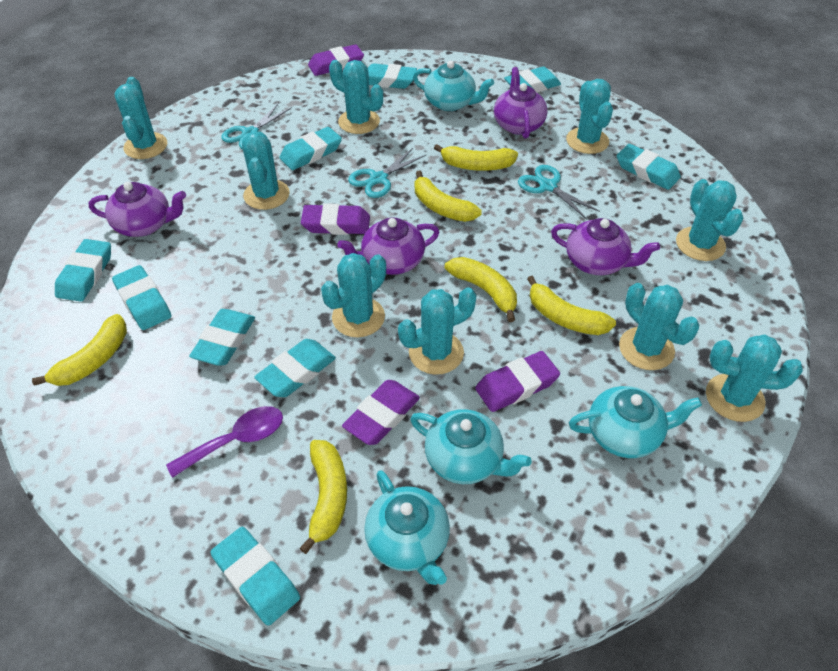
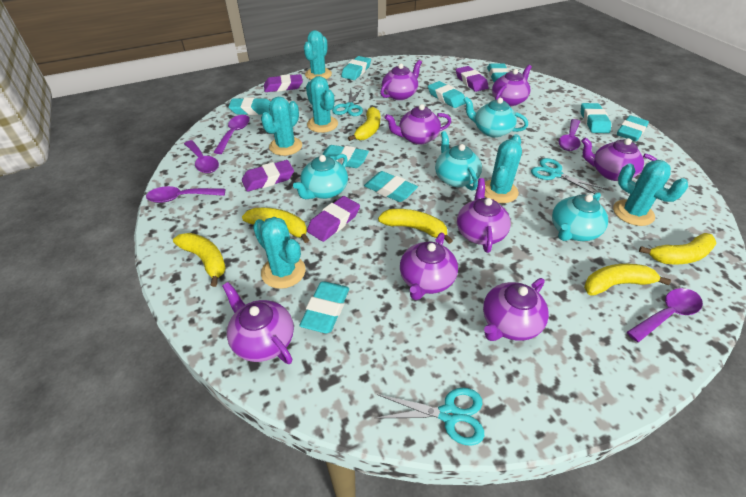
purple spoon: [166,406,283,478] = 1 -> [146,186,225,203] [184,140,219,173] [214,115,250,154] [559,119,580,151] [627,288,703,342] = 5
purple teapot: [89,182,186,237] [337,218,439,275] [494,67,548,139] [551,218,660,275] = 4 -> [222,282,294,364] [381,60,422,100] [385,104,452,144] [400,232,458,300] [457,178,511,253] [483,278,549,341] [492,65,532,106] [581,138,657,181] = 8
turquoise cactus: [115,77,167,159] [242,131,290,210] [321,253,386,337] [329,60,383,134] [398,287,476,375] [566,79,613,154] [619,283,699,370] [676,179,744,261] [706,335,803,422] = 9 -> [253,217,306,289] [261,97,302,156] [304,30,332,80] [306,76,338,133] [485,134,522,203] [613,160,688,226] = 6

